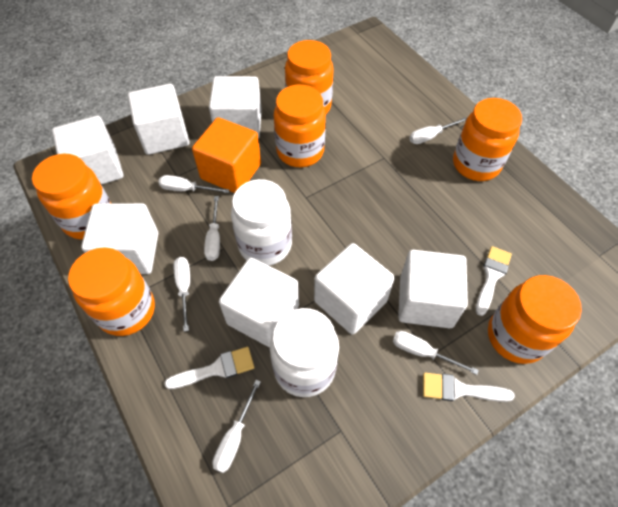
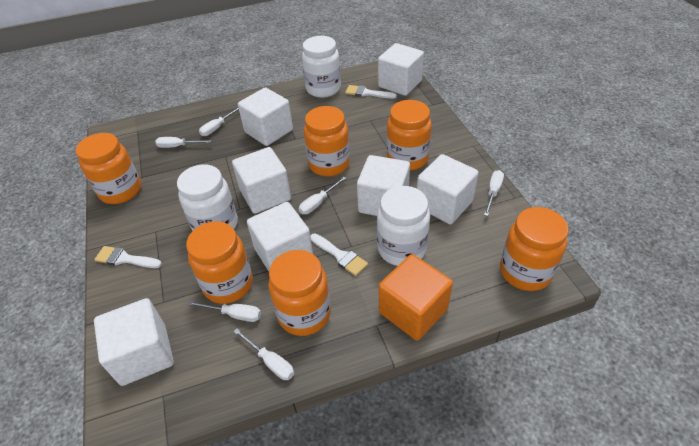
white jar: [231,179,292,266] [270,308,339,397] = 2 -> [177,164,238,231] [302,36,341,98] [377,186,430,266] = 3

